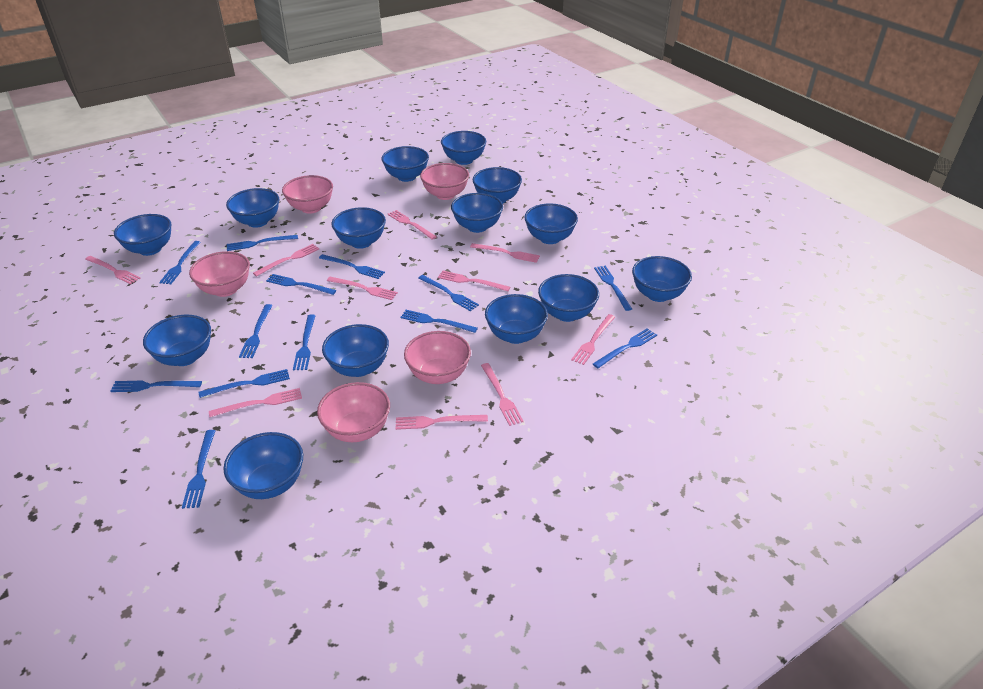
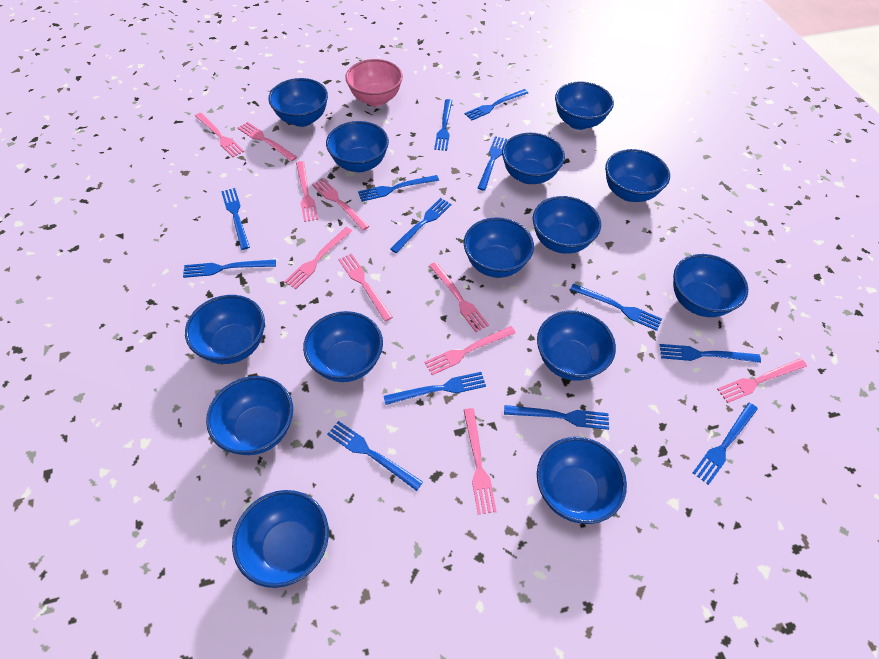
pink bowl: [189,251,250,297] [282,175,333,214] [317,382,390,442] [404,331,471,384] [420,163,469,200] = 5 -> [345,59,403,106] = 1

